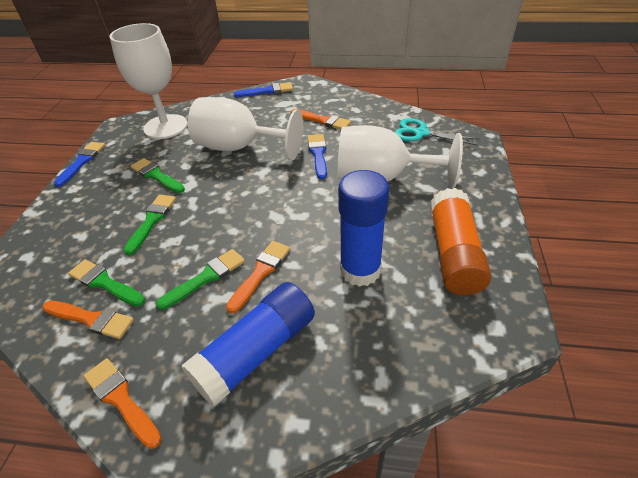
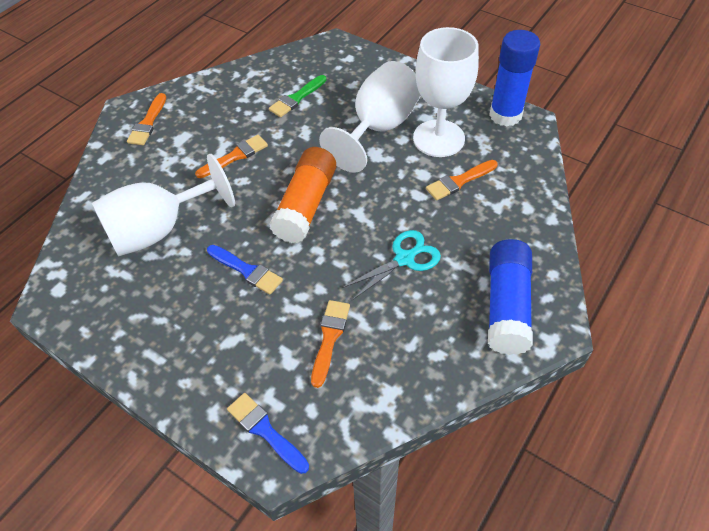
blue brush: [54,142,105,187] [234,82,293,97] [307,134,327,179] = 3 -> [207,245,283,295] [227,393,309,474] = 2
green brush: [68,259,145,307] [123,195,176,255] [131,158,185,193] [156,249,245,310] = 4 -> [269,75,326,117] = 1

